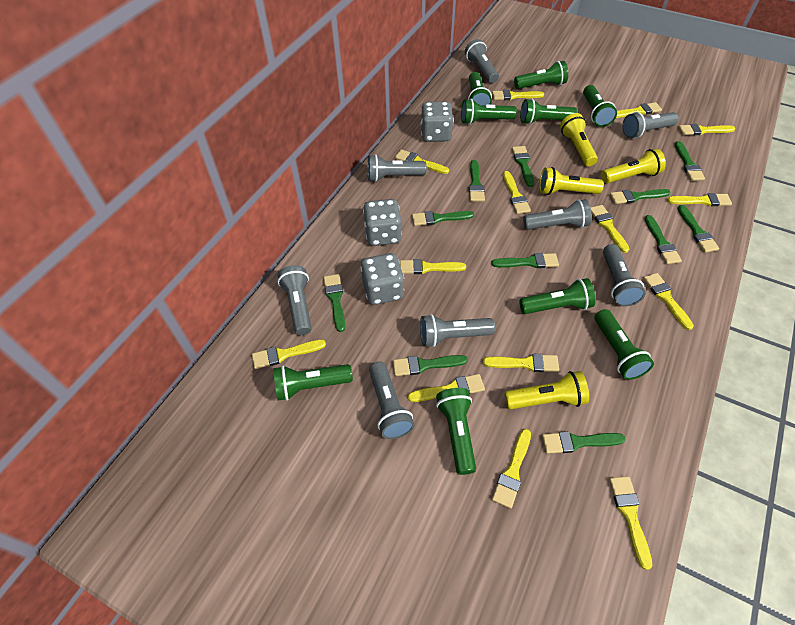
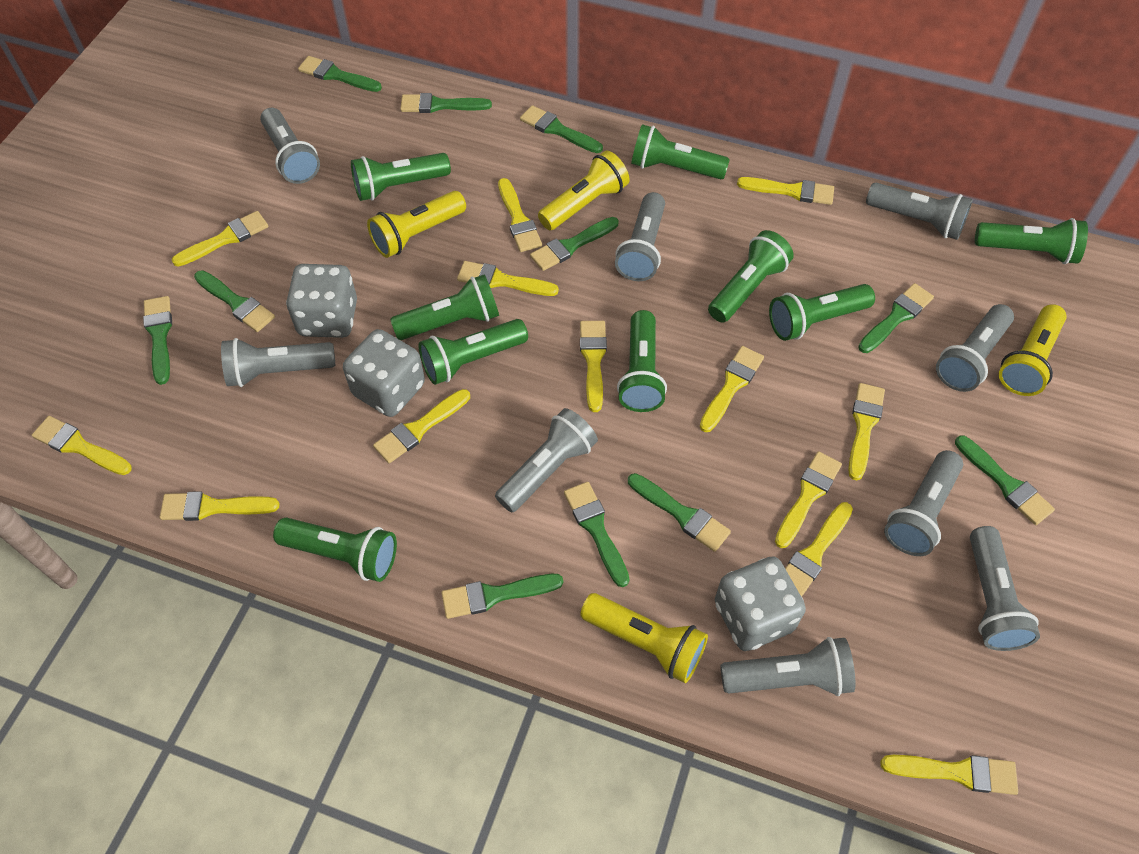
grey flashlight: [278,265,312,335] [367,154,427,182] [369,361,415,439] [420,314,495,347] [465,39,499,83] [523,199,592,230] [603,244,646,306] [622,112,679,138] = 8 -> [221,338,335,387] [260,108,320,184] [495,408,598,513] [615,192,665,281] [721,637,855,696] [866,183,973,240] [884,450,963,556] [936,304,1014,392] [970,526,1040,651] = 9
yellow brush: [252,339,326,369] [395,149,449,174] [400,259,466,274] [408,374,485,402] [483,354,559,372] [492,90,544,100] [492,429,531,509] [503,171,531,214] [591,205,629,253] [609,476,652,570] [616,102,662,118] [643,273,694,330] [667,193,732,206] [679,124,736,135] = 14 -> [32,416,132,475] [160,491,280,521] [172,211,268,267] [373,389,470,463] [457,261,559,296] [498,178,542,252] [580,321,607,412] [700,346,764,432] [737,177,834,205] [775,451,842,548] [785,502,853,597] [848,383,885,480] [881,755,1018,795] = 13

